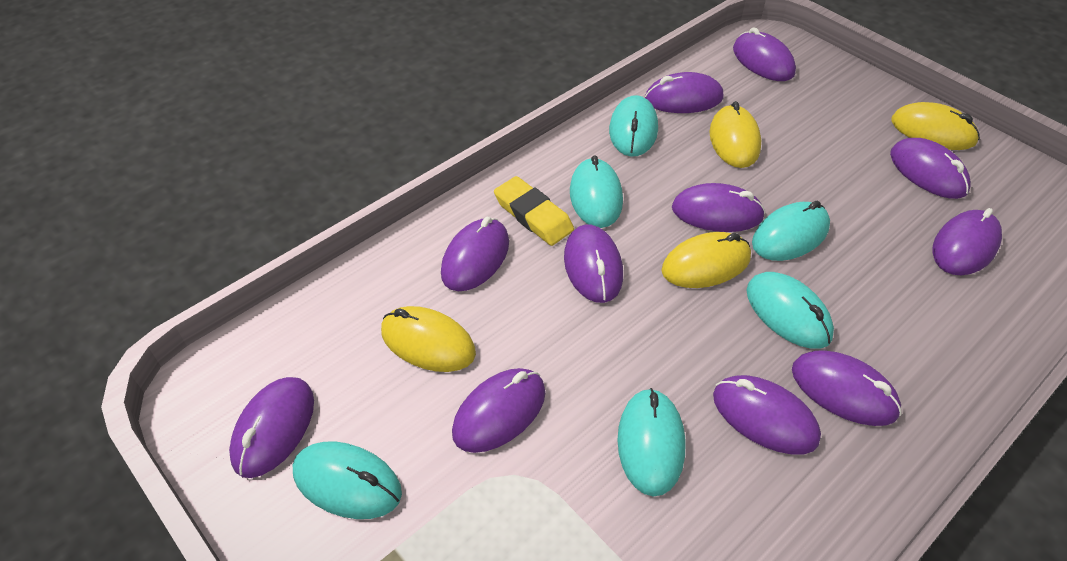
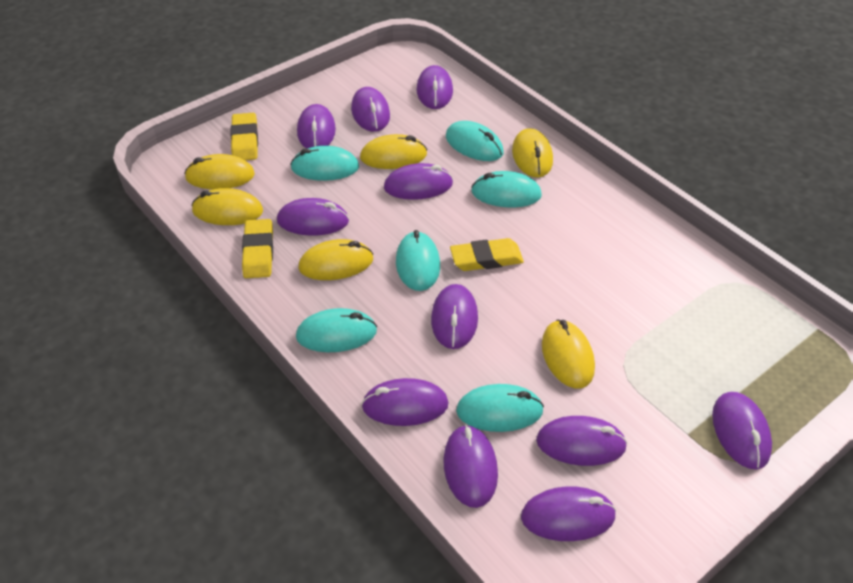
yellow eraser: [494,176,574,246] = 1 -> [230,113,258,160] [242,219,273,278] [450,238,524,271] = 3
yellow mouse: [381,306,476,372] [661,232,751,288] [709,101,761,168] [892,102,980,150] = 4 -> [184,154,255,189] [191,188,263,225] [298,239,373,280] [360,134,427,169] [512,128,553,178] [542,320,595,388] = 6

